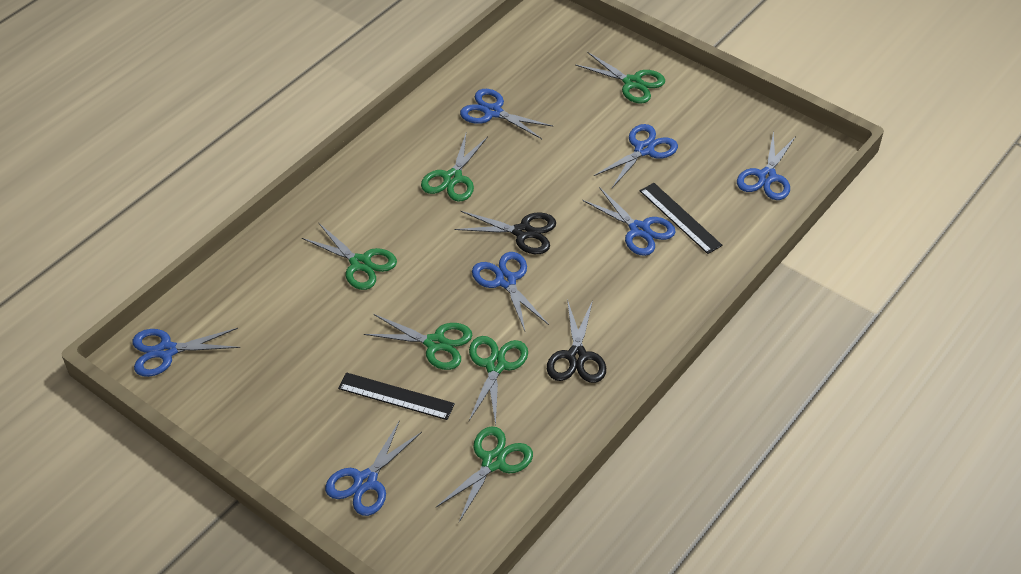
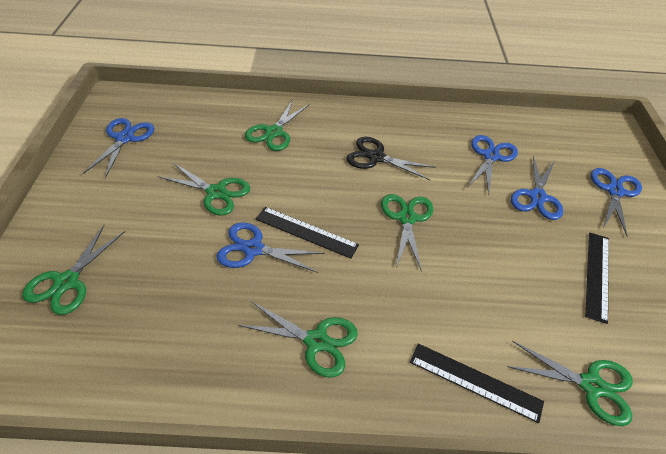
black ruler: [338,372,455,420] [640,183,722,254] = 2 -> [256,207,359,259] [410,343,544,423] [585,233,609,324] = 3
black scissors: [455,211,556,254] [547,299,606,383] = 2 -> [346,137,436,180] = 1
blue scissors: [133,328,240,377] [325,420,422,516] [460,89,553,139] [472,252,549,331] [582,187,676,256] [594,124,678,188] [737,130,796,200] = 7 -> [83,118,154,178] [217,222,325,273] [468,135,518,196] [511,155,563,220] [591,168,642,237] = 5

